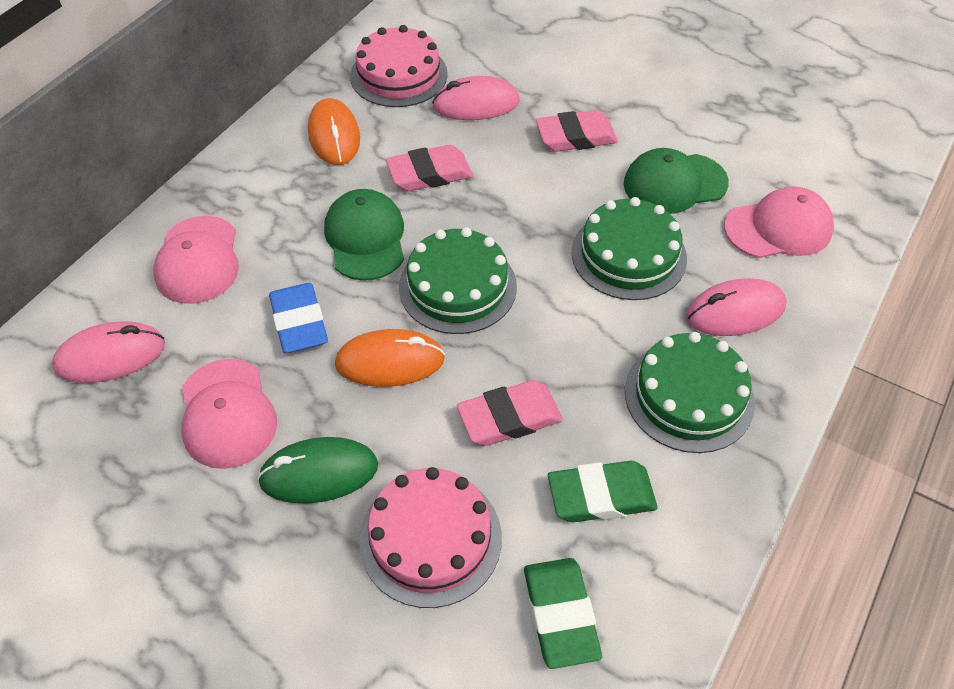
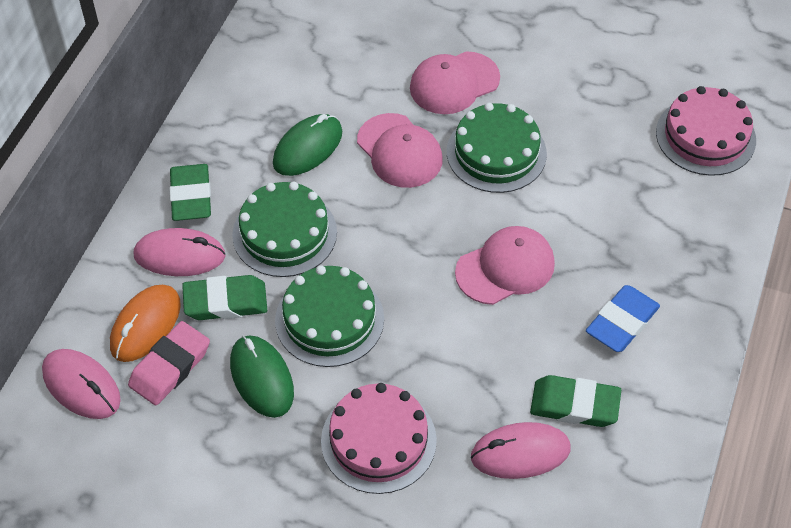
green cap: [324,189,404,281] [624,148,729,214] = 2 -> none = 0
green eraser: [524,558,602,669] [548,461,658,522] = 2 -> [169,164,211,221] [182,275,268,320] [530,375,621,427] = 3
green mouse: [257,437,378,504] = 1 -> [230,335,294,418] [273,114,342,176] = 2
orange mouse: [308,98,360,165] [335,329,445,387] = 2 -> [110,285,181,362] = 1
pink eraser: [386,145,473,191] [457,380,563,446] [536,110,618,152] = 3 -> [128,321,210,405] = 1

